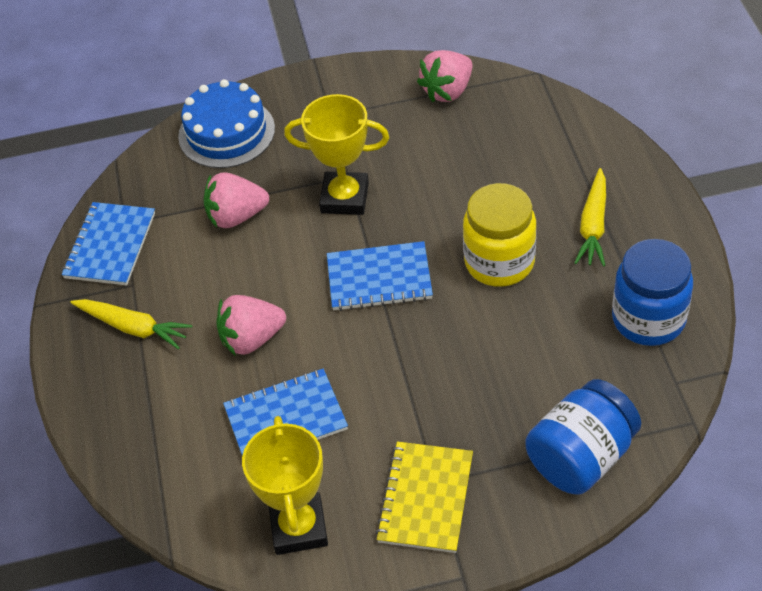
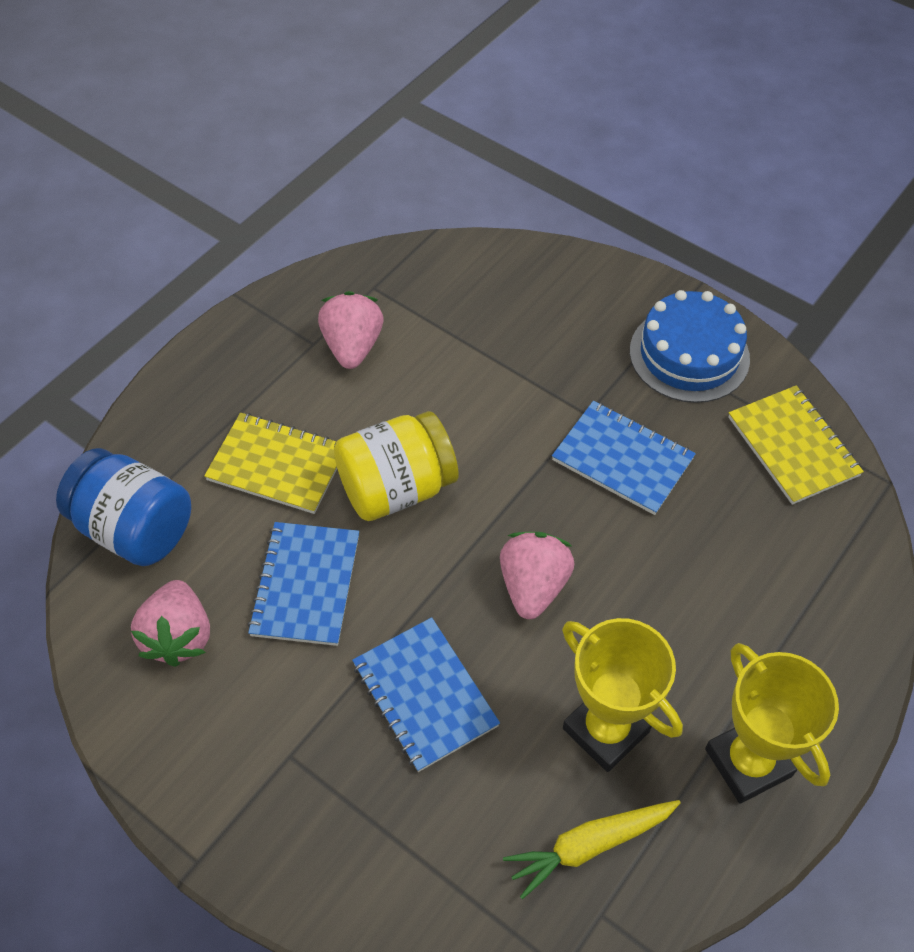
blue jar: [525,379,641,495] [612,239,693,346] = 2 -> [56,448,191,566] = 1
yellow carrot: [70,299,192,349] [574,168,606,267] = 2 -> [503,800,681,900] = 1
yellow notebook: [375,442,473,553] = 1 -> [204,413,338,514] [728,385,864,505] = 2

